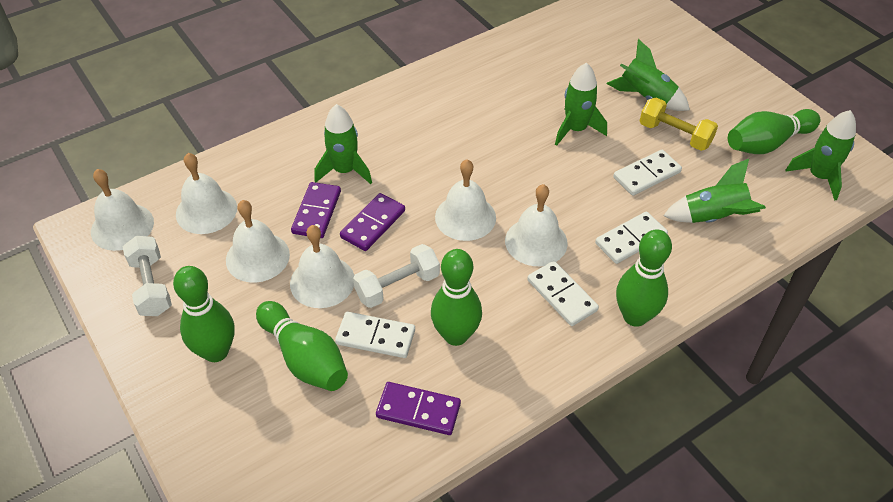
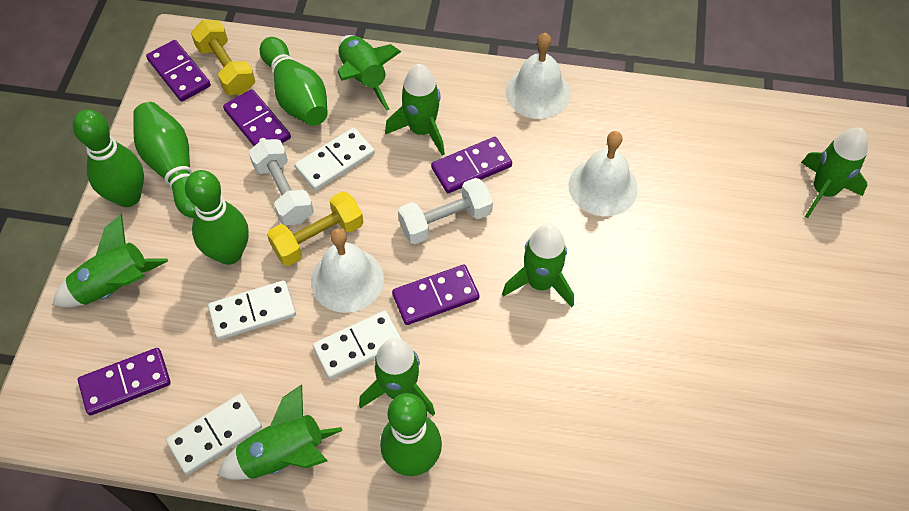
green rocket: [314,104,372,184] [555,62,607,146] [606,39,690,111] [663,159,766,223] [785,110,856,201] = 5 -> [52,214,168,308] [218,385,343,480] [338,35,401,110] [359,338,435,416] [385,64,445,156] [502,224,574,307] [801,127,868,218] = 7
purple domino: [291,182,341,238] [340,193,405,251] [376,382,461,435] = 3 -> [78,348,171,416] [146,40,211,102] [223,89,291,146] [392,265,480,325] [431,137,512,193] = 5
white bell: [91,169,154,251] [176,153,237,234] [226,200,290,283] [290,225,354,308] [435,159,496,241] [505,184,568,266] = 6 -> [311,228,384,313] [506,33,571,119] [568,131,638,216] = 3
yellow dumbbell: [640,98,718,151] = 1 -> [191,20,256,95] [267,191,363,266] = 2

